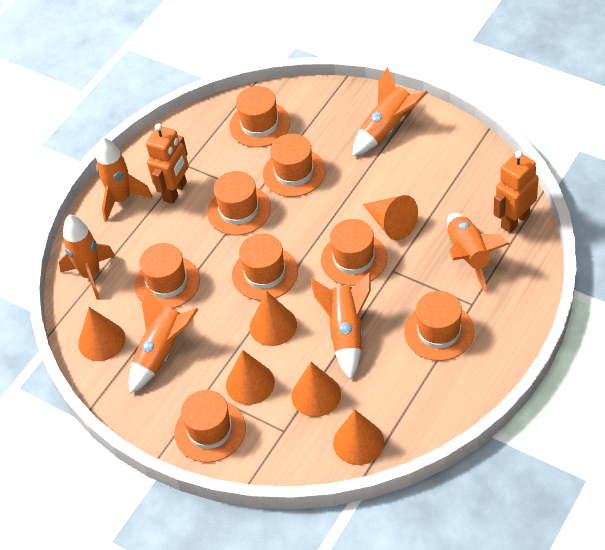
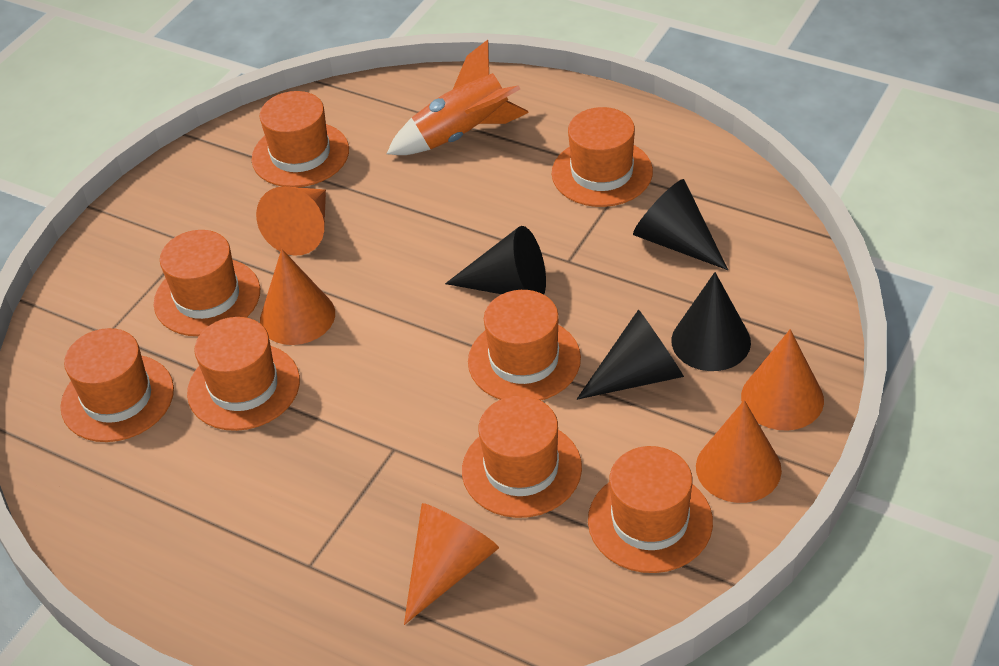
black cone: none = 0 -> [445,226,546,295] [577,309,684,400] [633,179,728,270] [671,272,751,371] = 4
orange cone: [78,307,125,361] [226,350,275,405] [250,291,297,346] [292,362,341,417] [333,410,384,465] [363,195,418,240] = 6 -> [256,186,326,256] [260,249,335,345] [404,503,499,625] [696,400,782,503] [741,329,824,431] = 5
orange robot: [146,123,189,204] [494,151,539,233] = 2 -> none = 0
orange rocket: [59,214,115,300] [96,137,153,222] [129,287,198,394] [310,272,371,379] [352,67,428,156] [447,213,510,292] = 6 -> [387,40,529,155] = 1

